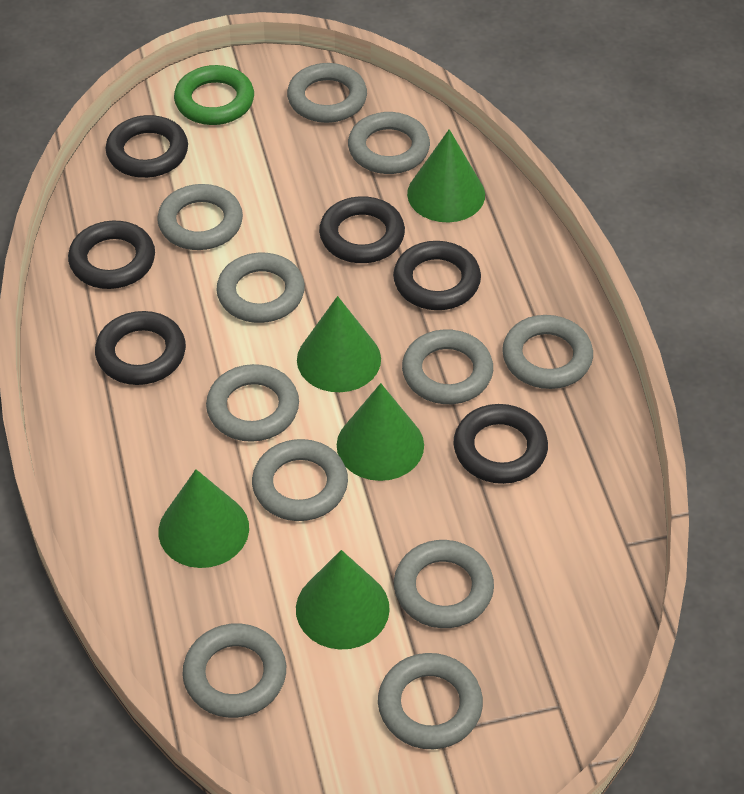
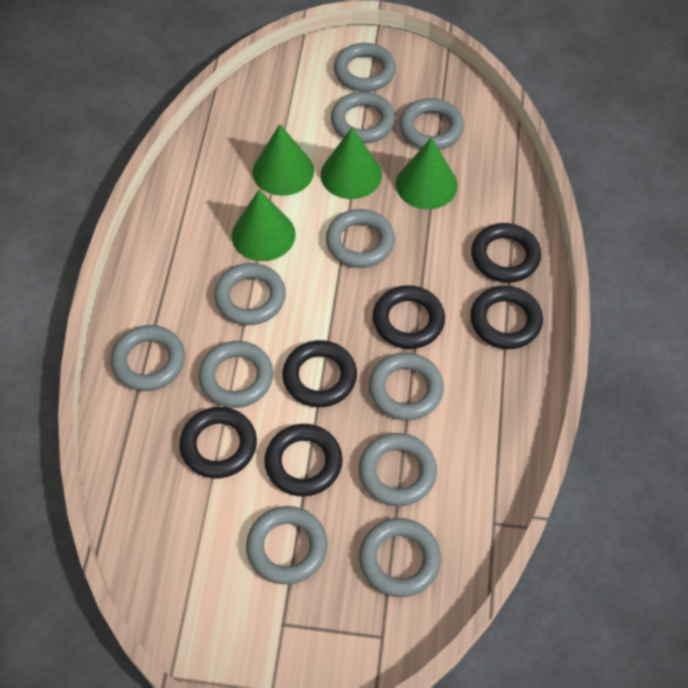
green cone: [159,469,249,568] [296,550,390,650] [297,296,381,392] [337,383,424,481] [407,129,485,222] = 5 -> [232,190,296,261] [253,124,314,196] [321,127,382,199] [396,137,458,209] = 4
green ring: [174,65,254,125] = 1 -> none = 0

